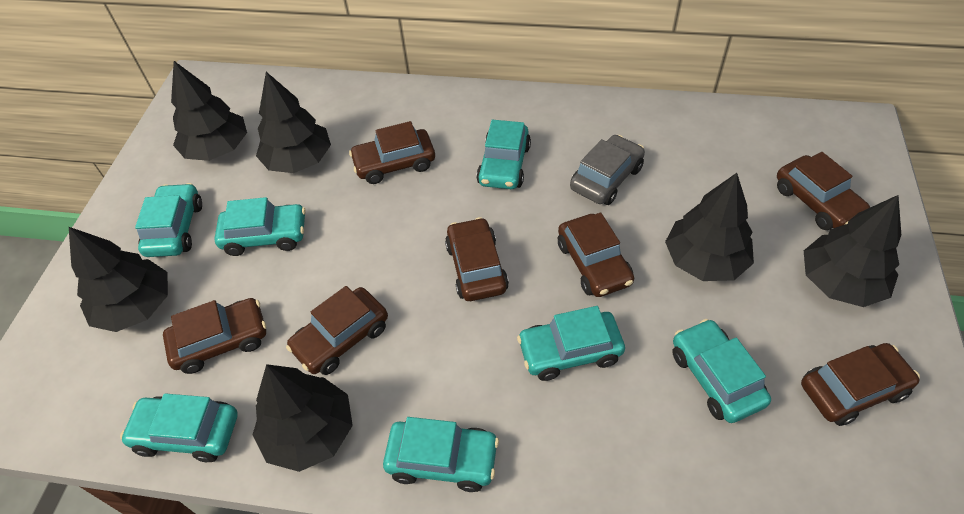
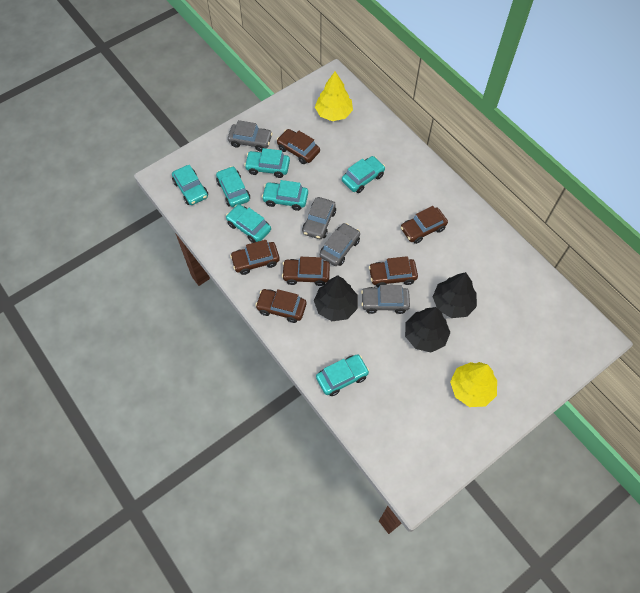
black tree: [69,227,168,332] [171,61,247,161] [252,364,353,472] [256,72,331,173] [665,173,754,281] [804,195,901,307] = 6 -> [314,275,358,321] [405,307,450,352] [433,272,477,318] = 3
brown car: [163,298,266,374] [286,286,388,375] [349,121,435,184] [445,217,509,301] [558,213,634,297] [777,152,870,230] [801,343,920,426] = 7 -> [230,240,280,275] [255,289,307,323] [277,129,320,164] [282,257,330,286] [369,256,418,288] [401,206,448,244] = 6
grey car: [570,135,645,205] = 1 -> [228,120,273,152] [302,197,336,239] [320,223,360,266] [361,285,410,314] = 4
yellow tree: none = 0 -> [315,71,353,121] [450,362,497,407] = 2

